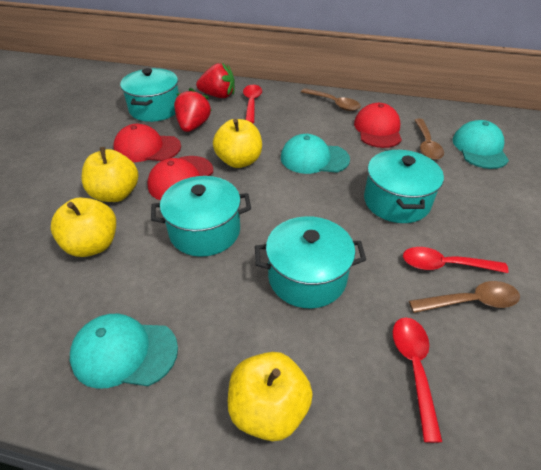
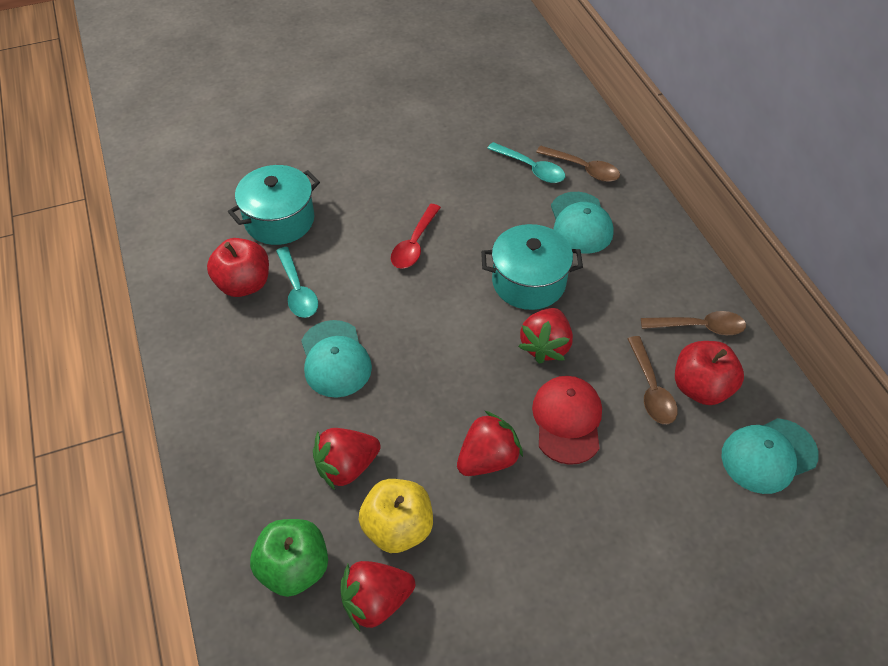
green apple: none = 0 -> [250,519,328,597] = 1
red apple: none = 0 -> [207,238,269,297] [675,341,744,405] = 2
red cap: [113,124,181,162] [147,156,213,200] [354,103,402,148] = 3 -> [532,376,602,465] = 1
red spoon: [243,85,262,124] [393,317,442,443] [403,247,509,273] = 3 -> [391,204,441,269] = 1
red strawberry: [174,88,212,132] [196,63,235,98] = 2 -> [313,428,381,490] [340,561,415,632] [457,411,523,476] [518,308,573,364] = 4
turquoise pot: [120,68,179,122] [151,176,251,257] [255,216,366,308] [364,150,444,223] = 4 -> [228,165,320,245] [481,224,583,310] = 2
turquoise spoon: none = 0 -> [276,247,318,318] [487,142,565,183] = 2
yellow apple: [51,198,116,257] [82,147,138,202] [213,119,262,168] [228,352,313,441] = 4 -> [359,479,433,553] = 1

